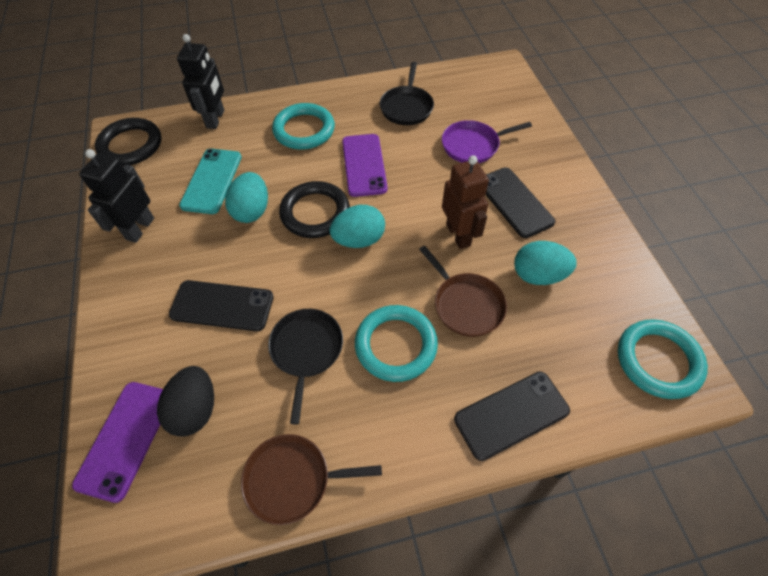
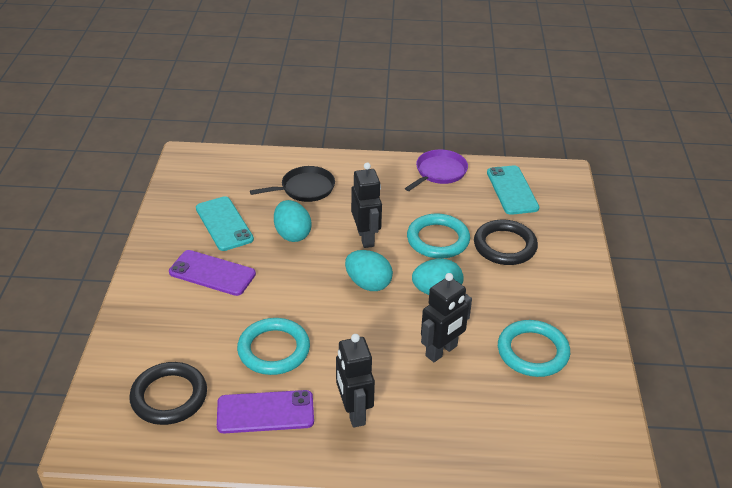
black egg: [157,366,214,437] = 1 -> none = 0
black pan: [268,309,343,424] [380,62,434,125] = 2 -> [250,166,335,202] = 1
black phone: [169,280,274,331] [454,371,570,461] [486,168,555,238] = 3 -> none = 0
black robot: [79,149,154,243] [177,34,224,129] = 2 -> [336,334,375,428] [351,162,382,248] [421,273,472,362] = 3
brown pan: [241,434,382,525] [419,246,507,337] = 2 -> none = 0
brown robot: [442,155,489,249] = 1 -> none = 0
turquoise phone: [179,149,242,214] = 1 -> [196,196,254,251] [487,165,539,215] = 2

